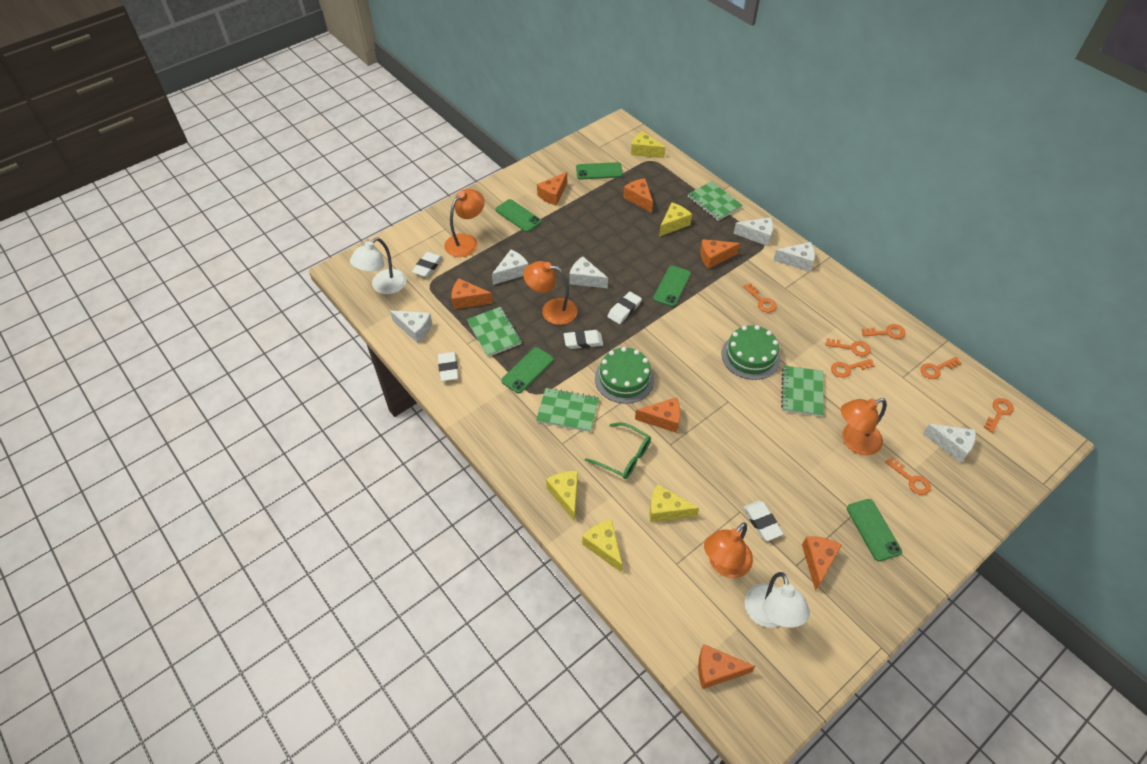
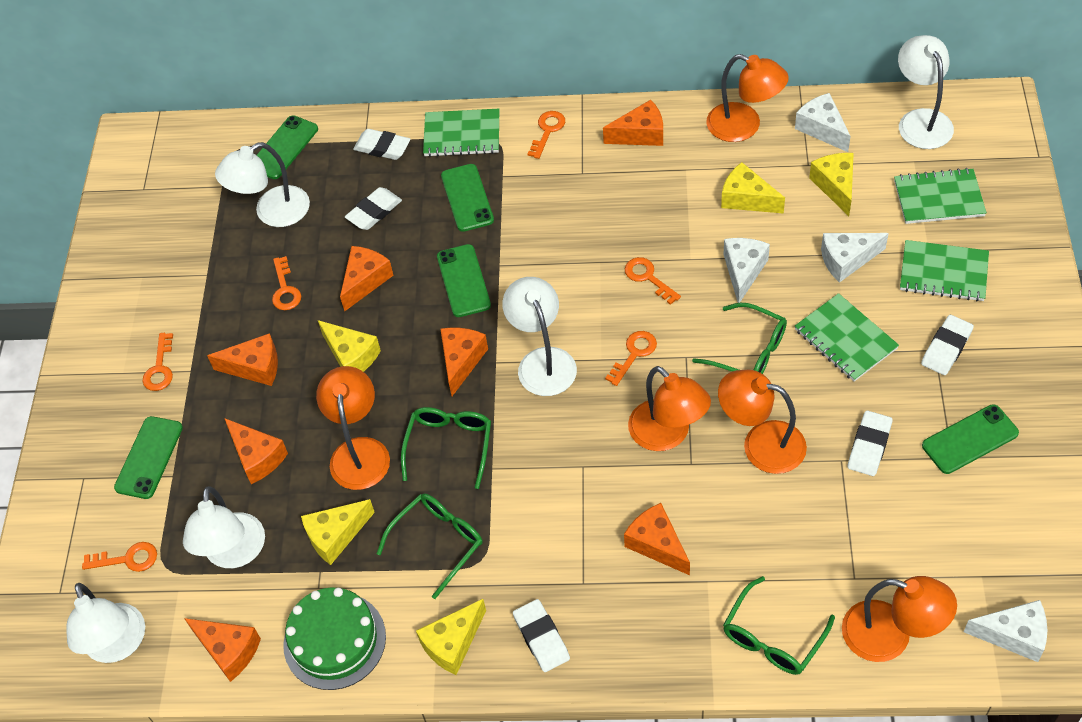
green cake: [595,347,654,404] [722,325,780,380] = 2 -> [283,588,386,690] = 1
green glasses: [585,422,651,479] = 1 -> [377,493,483,599] [401,407,491,489] [692,303,787,374] [723,576,835,675] = 4
orange key: [743,283,777,313] [826,338,871,357] [831,359,875,378] [862,324,906,339] [885,457,931,495] [920,357,962,379] [984,398,1014,433] = 7 -> [82,542,157,572] [142,333,173,391] [272,256,301,310] [528,111,565,159] [605,331,657,386] [625,257,681,305] = 6
orange lamp: [444,189,485,257] [523,261,578,325] [704,523,753,578] [841,398,887,455] = 4 -> [316,366,390,490] [628,366,711,451] [706,54,789,142] [718,370,807,474] [842,576,957,662] = 5
white cheese: [390,311,432,343] [492,250,528,285] [569,256,608,288] [733,217,773,246] [773,242,815,272] [923,424,976,463] = 6 -> [723,238,770,303] [795,93,851,152] [821,233,889,283] [964,600,1047,662] = 4
white lamp: [350,237,407,294] [745,572,810,628] = 2 -> [66,583,145,663] [183,486,265,568] [215,142,310,227] [502,277,577,396] [898,35,954,149] = 5

